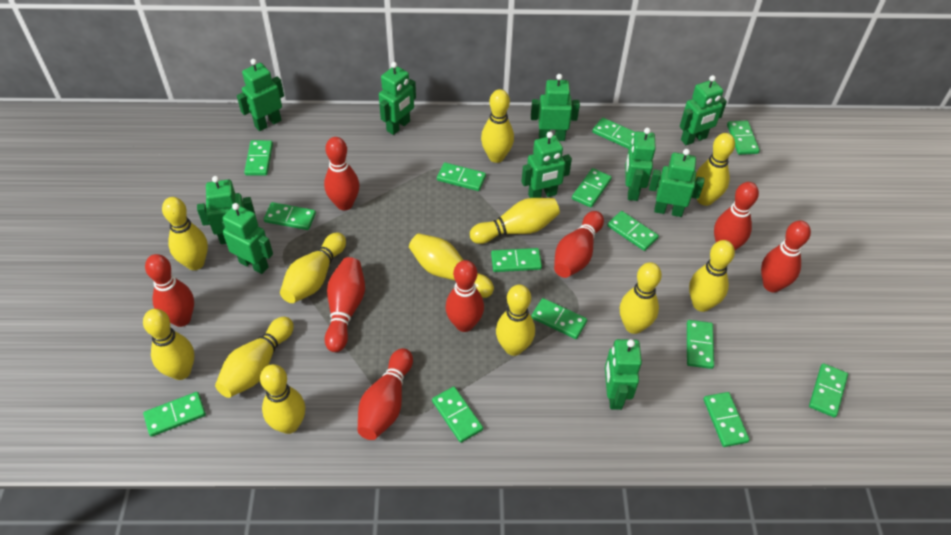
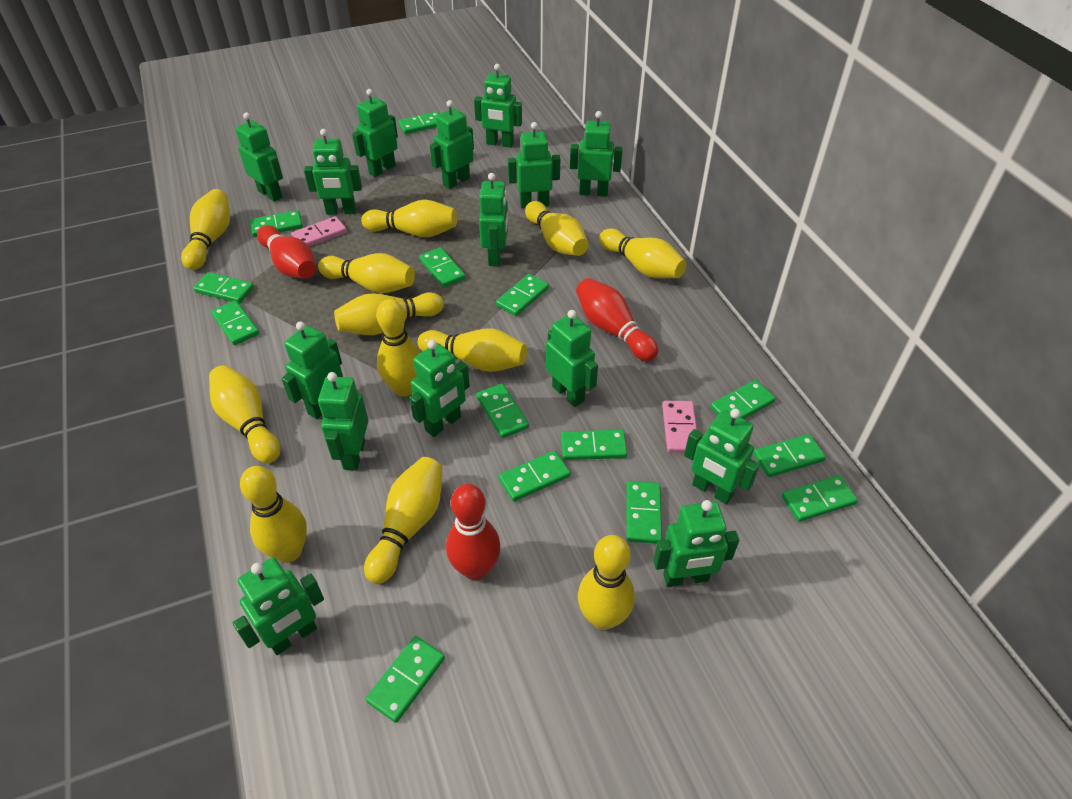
green robot: [197,176,255,244] [222,203,273,274] [237,59,284,131] [379,62,416,135] [521,132,572,198] [531,74,580,141] [605,339,642,410] [625,128,656,201] [649,149,705,217] [680,75,727,145] = 10 -> [233,558,324,655] [236,112,283,202] [281,321,343,419] [304,129,362,214] [318,372,368,470] [352,89,398,177] [409,340,470,437] [430,100,474,189] [474,64,522,148] [479,173,508,266] [508,122,561,208] [546,310,598,407] [570,111,623,197] [653,500,739,587] [684,408,760,504] = 15
pink domino: none = 0 -> [291,216,347,247] [662,401,697,453] = 2
red bowling pin: [145,254,194,327] [324,137,359,210] [325,257,365,352] [358,348,413,440] [445,260,484,332] [554,211,604,278] [714,182,759,250] [761,221,811,292] = 8 -> [257,225,316,279] [446,484,501,580] [576,278,658,361] = 3

